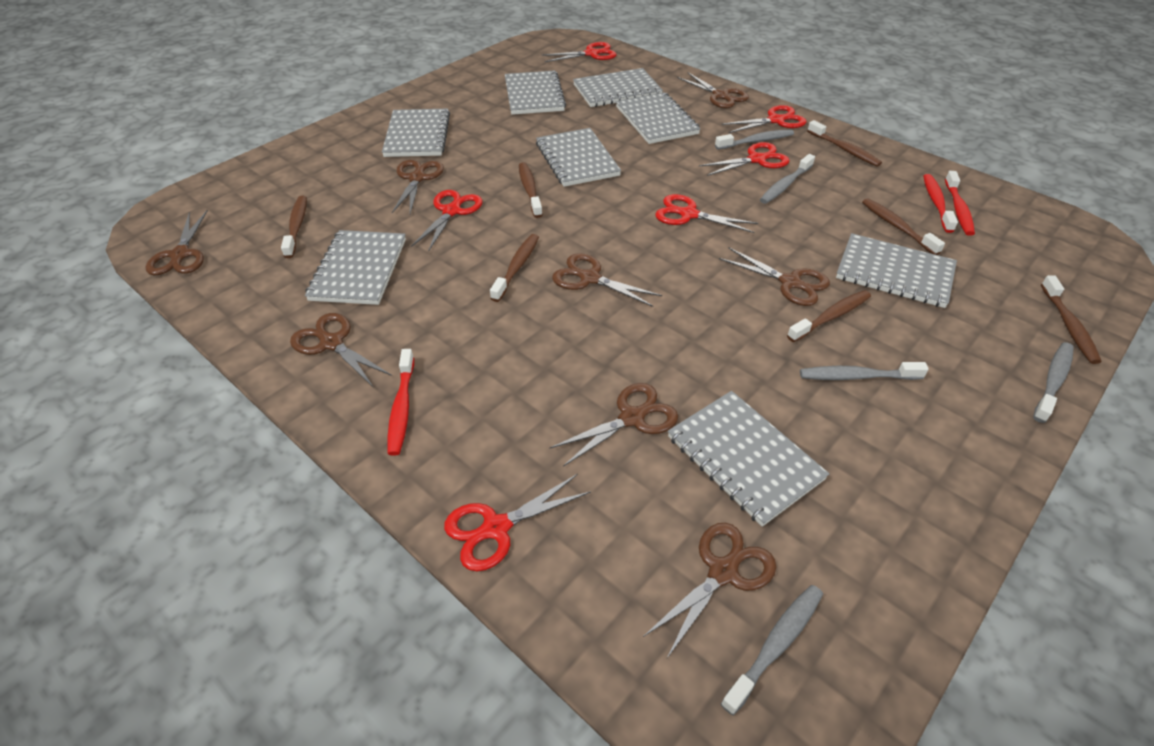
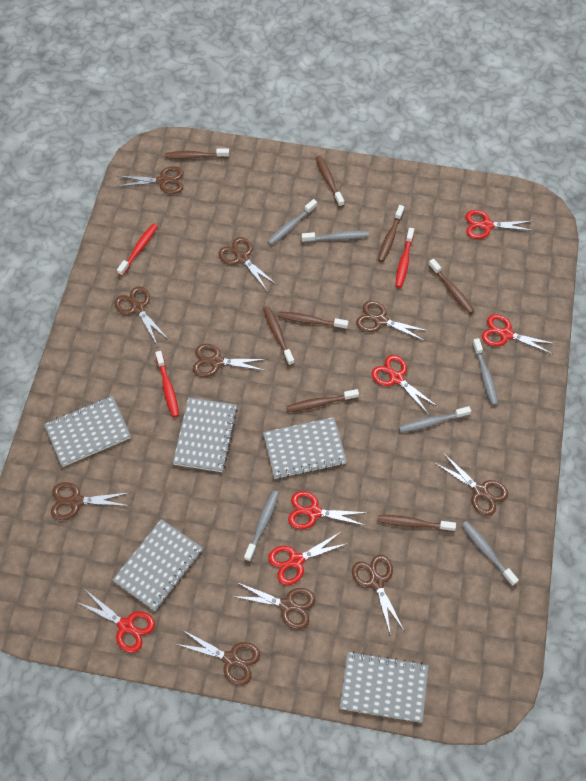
brown scissors: [145,210,208,275] [290,313,392,388] [392,160,444,214] [549,383,678,467] [552,253,662,307] [643,523,776,658] [677,72,749,108] [719,248,830,306] = 8 -> [51,482,129,520] [114,286,169,344] [117,166,184,194] [177,630,260,685] [193,344,267,377] [218,237,277,290] [232,582,315,629] [352,555,405,636] [356,301,429,341] [435,454,508,516] = 10
brown toothbrush: [281,196,307,258] [490,234,539,302] [519,162,543,218] [787,290,871,342] [807,120,882,167] [862,198,945,255] [1041,275,1102,364] = 7 -> [165,149,229,159] [263,306,294,366] [278,312,349,330] [286,389,359,412] [316,156,344,207] [378,205,404,262] [378,515,456,532] [428,259,474,314] = 8
grey notebook: [305,230,406,305] [382,109,450,157] [505,70,566,115] [536,128,621,187] [573,68,663,107] [616,92,701,144] [668,391,829,527] [836,233,957,308] = 8 -> [44,396,131,467] [113,519,203,611] [173,397,238,472] [263,417,347,479] [340,651,429,723] = 5
grey toothbrush: [715,129,794,150] [721,585,823,715] [760,154,815,204] [800,362,929,380] [1033,342,1074,423] = 5 -> [244,490,279,561] [267,199,317,245] [302,231,369,242] [399,406,471,433] [462,521,519,586] [472,338,498,405] = 6

